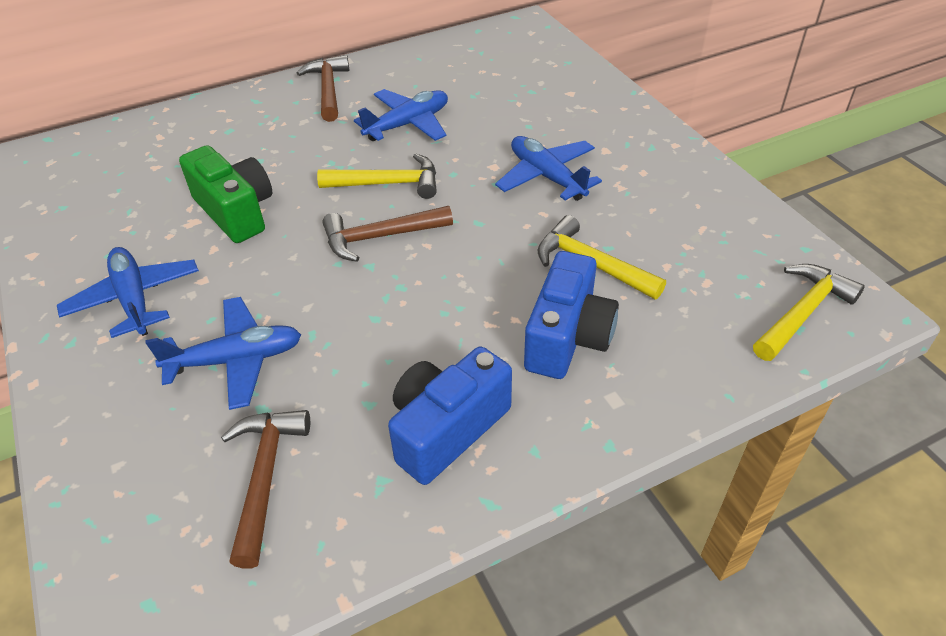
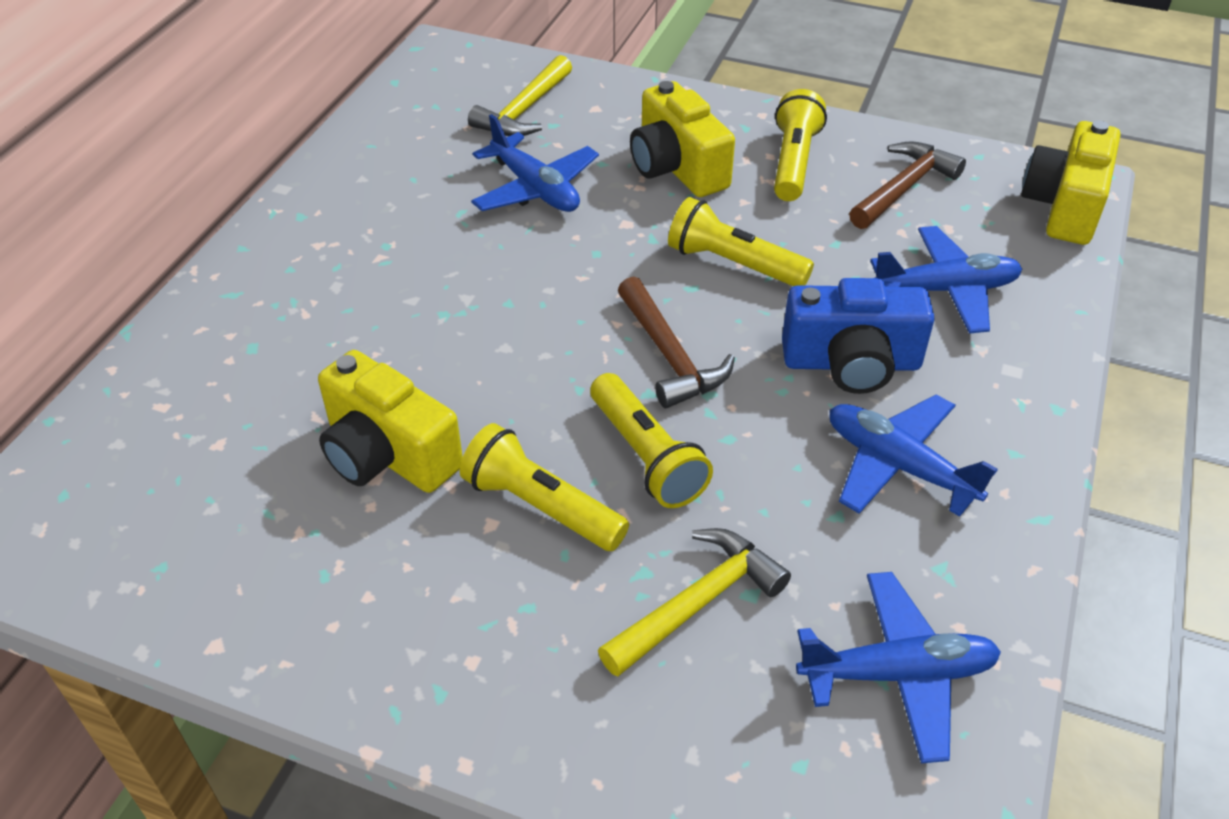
blue camera: [388,347,512,485] [524,251,619,379] = 2 -> [782,278,935,394] = 1
brown hammer: [221,410,310,569] [297,55,349,122] [322,206,453,262] = 3 -> [618,277,735,408] [849,141,966,229] = 2
green camera: [179,145,272,243] = 1 -> none = 0
yellow camera: none = 0 -> [318,350,463,493] [630,81,735,197] [1021,120,1120,245] = 3
yellow flashlight: none = 0 -> [460,423,629,551] [590,373,713,508] [668,197,814,286] [774,89,827,201] = 4
yellow hammer: [317,153,437,199] [537,215,666,299] [753,264,865,361] = 3 -> [468,55,572,136] [598,528,791,677] = 2

